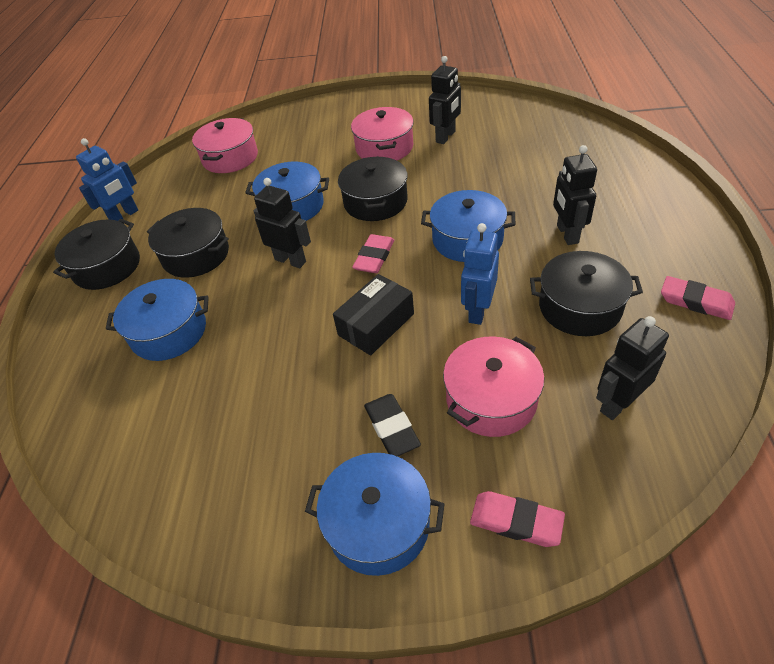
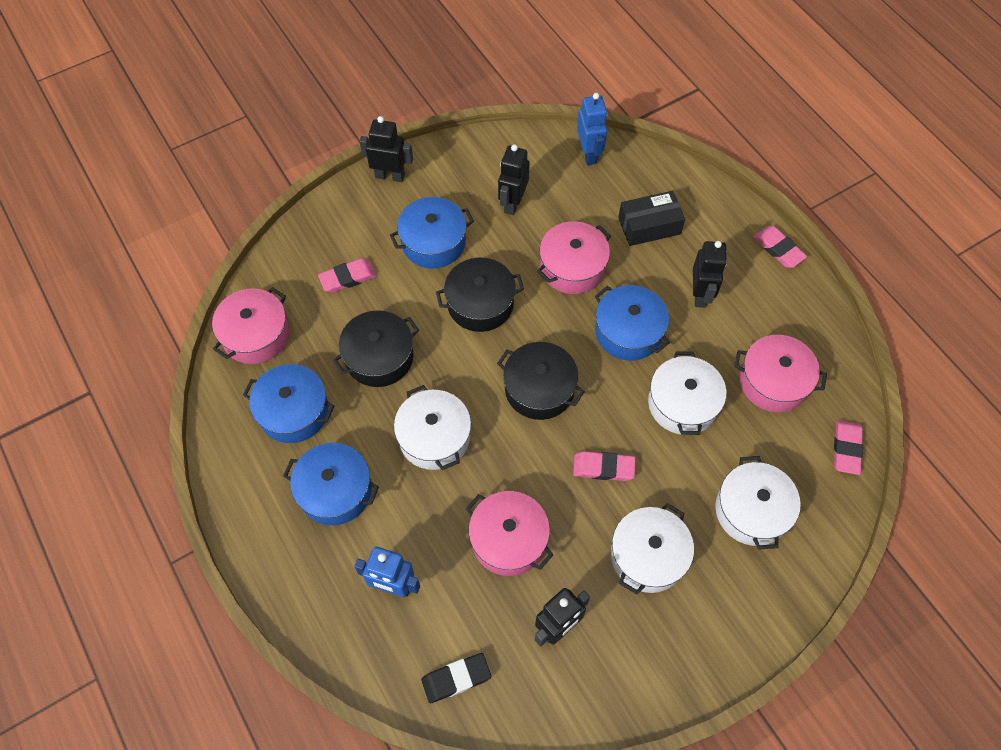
black pot: [53,219,140,290] [147,208,229,278] [338,156,408,221] [530,251,643,336] = 4 -> [333,310,419,387] [436,258,524,332] [497,342,585,420] = 3
pink eraser: [352,234,394,273] [470,491,565,547] [661,276,735,320] = 3 -> [318,258,377,293] [573,451,636,481] [753,226,807,268] [834,420,863,475] = 4
pink pot: [192,118,258,173] [351,107,414,160] [443,336,544,437] = 3 -> [212,287,289,364] [466,491,554,576] [537,221,611,294] [734,335,827,412] = 4
white pot: none = 0 -> [394,385,471,470] [611,503,694,595] [648,351,726,435] [715,456,801,550] = 4

